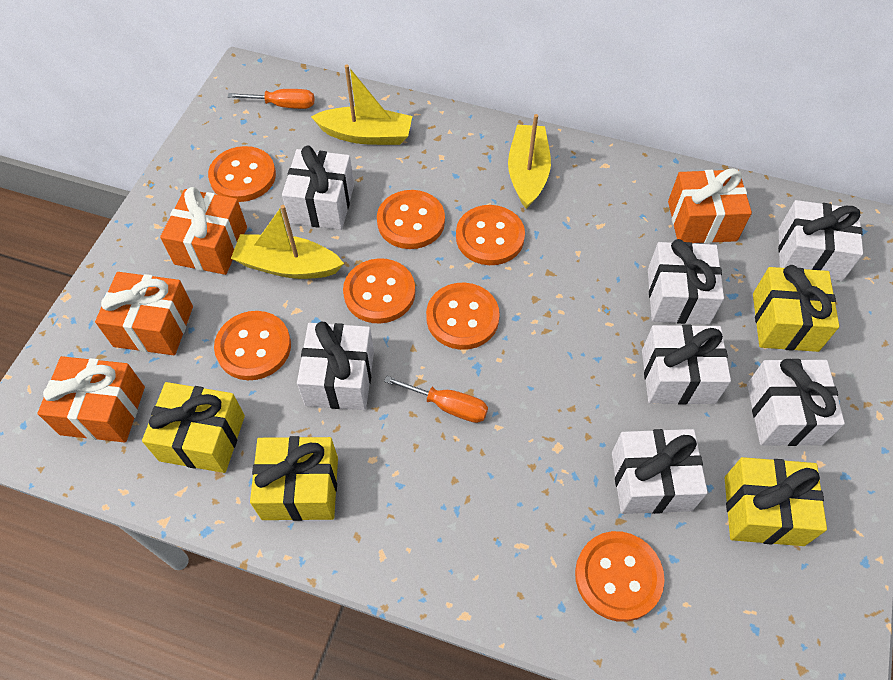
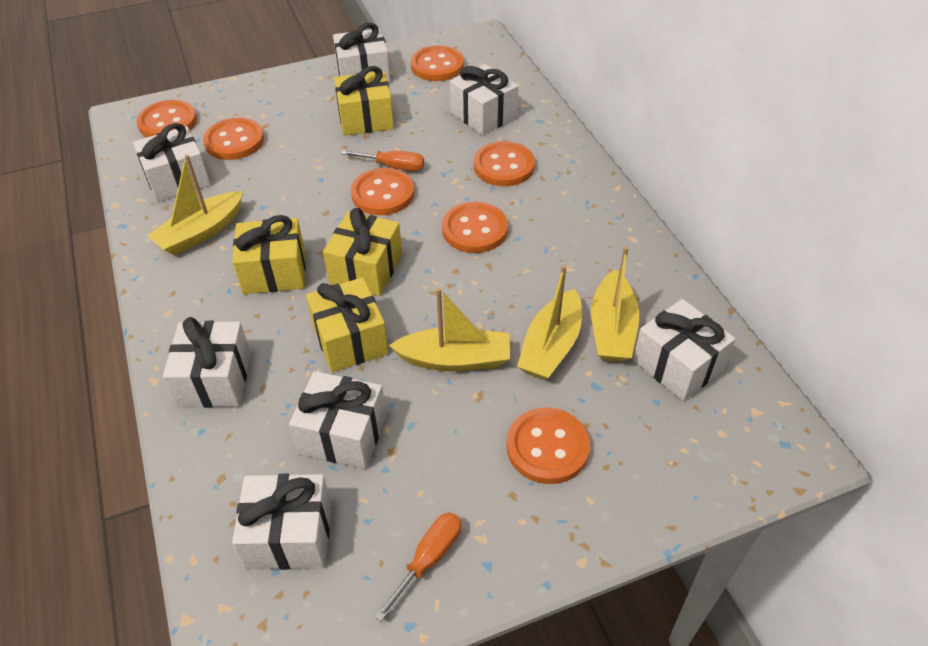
orange gift: [37,356,145,443] [95,272,193,355] [160,187,247,275] [668,168,752,243] = 4 -> none = 0
yellow boat: [231,205,344,279] [311,65,412,145] [508,114,551,209] = 3 -> [147,154,243,256] [389,288,510,371] [517,265,582,380] [591,246,639,362] = 4

